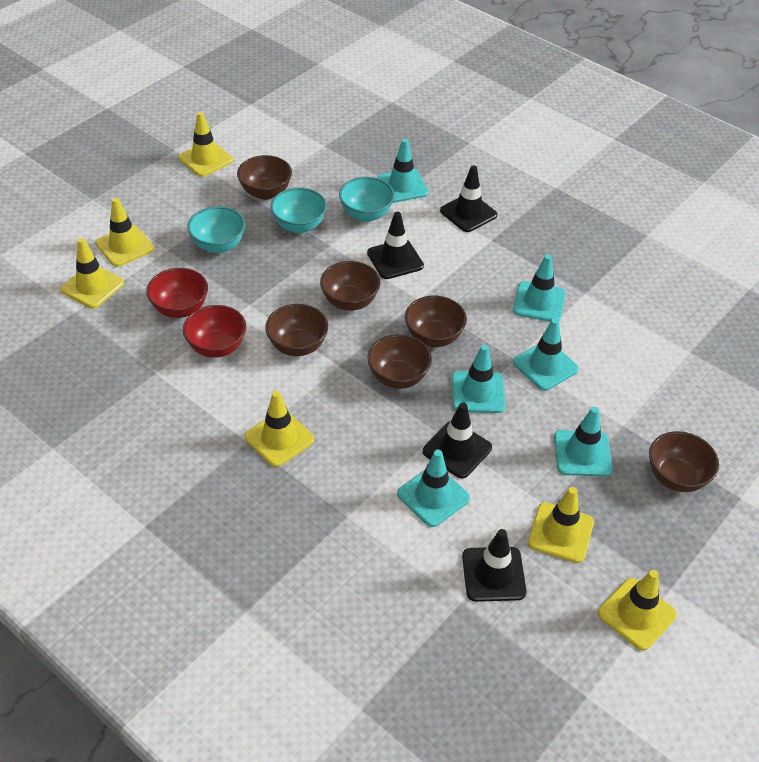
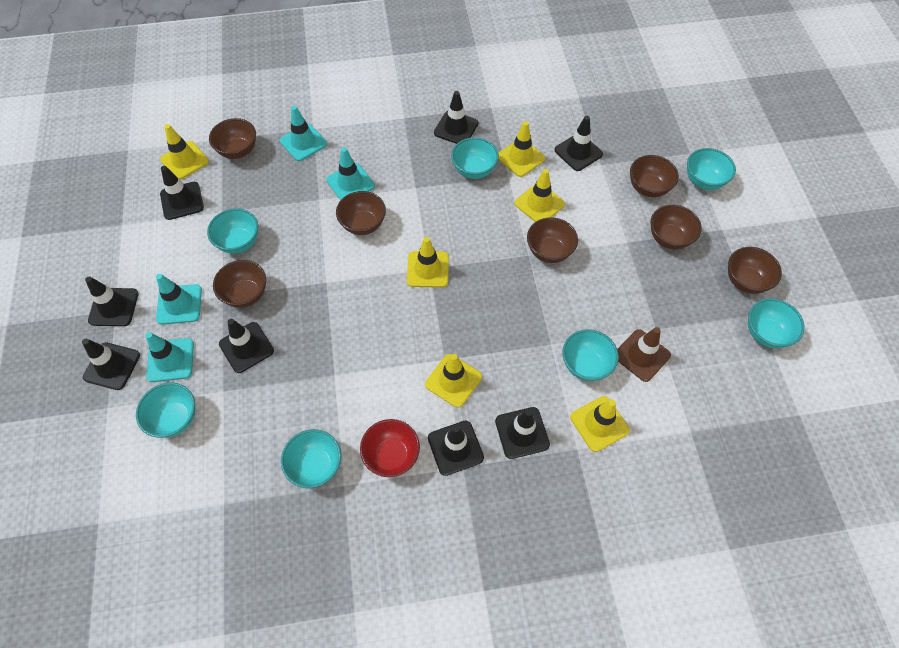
black traffic cone: [367,212,424,279] [423,402,492,478] [440,165,497,232] [462,529,527,602] = 4 -> [82,339,140,390] [85,276,139,326] [160,166,204,220] [219,319,274,373] [428,421,484,476] [434,91,478,144] [495,407,550,459] [555,116,603,171] = 8
brown bowl: [237,155,292,200] [265,304,328,356] [320,261,380,311] [367,334,432,389] [405,296,467,347] [649,431,719,492] = 6 -> [209,118,256,159] [213,260,266,308] [336,191,386,235] [527,217,578,263] [630,155,679,197] [650,205,702,250] [728,247,782,294] = 7
brown traffic cone: none = 0 -> [617,327,671,382] = 1
red bowl: [146,268,208,318] [183,305,246,358] = 2 -> [360,419,420,477] = 1
turquoise bowl: [187,206,245,253] [270,188,327,234] [339,177,395,222] = 3 -> [136,383,195,438] [207,208,258,254] [281,429,341,488] [451,137,499,179] [562,329,619,381] [687,148,736,190] [748,298,805,348] = 7
turquoise traffic cone: [377,139,429,203] [397,450,470,527] [452,345,505,413] [513,254,566,322] [513,318,579,391] [554,406,613,476] = 6 -> [145,332,194,382] [156,274,202,325] [280,106,327,161] [326,147,375,200] = 4

